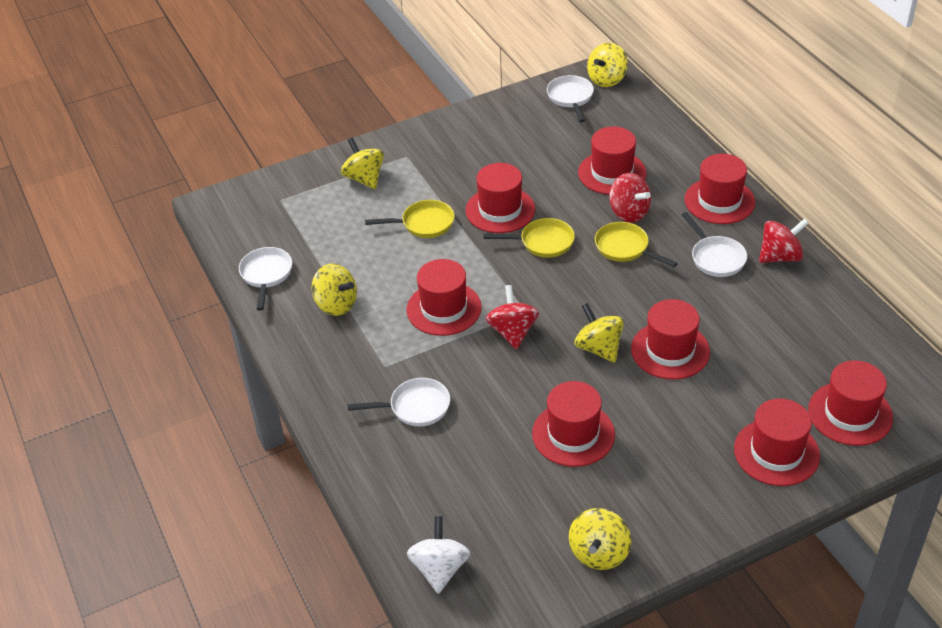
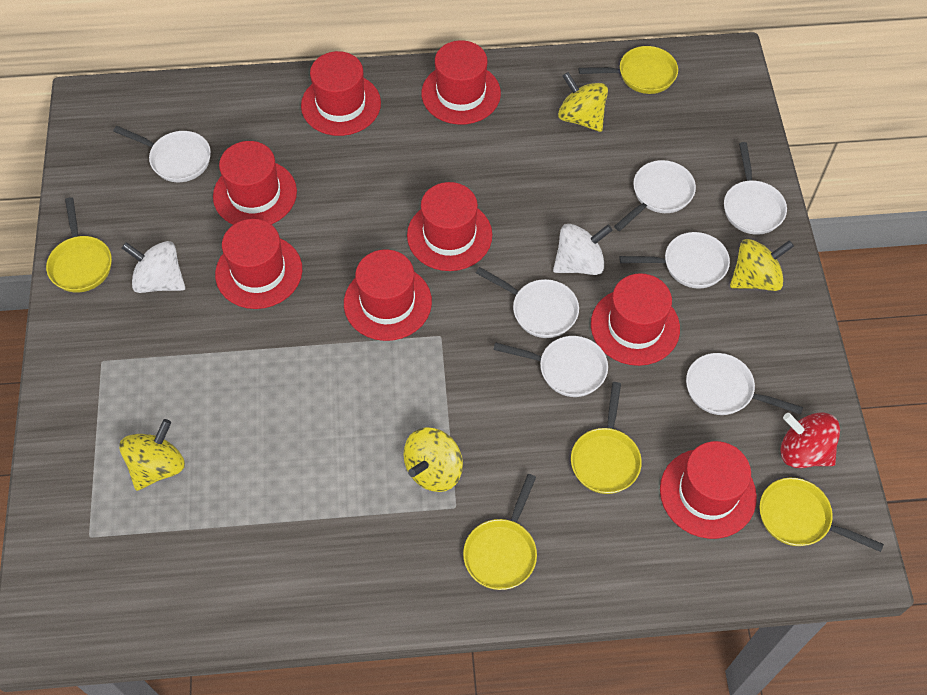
red spinning top: [486,285,539,350] [609,173,651,223] [759,218,809,263] = 3 -> [781,412,840,468] = 1
white pan: [239,247,292,311] [348,378,450,427] [547,75,594,122] [682,212,747,277] = 4 -> [113,126,211,182] [476,267,579,338] [493,336,608,397] [614,160,696,231] [620,232,730,288] [686,353,803,415] [724,142,787,235] = 7
white spinning top: [407,516,470,594] = 1 -> [122,241,185,293] [553,224,613,275] = 2
yellow pan: [365,200,454,238] [483,218,575,258] [595,222,678,267] = 3 -> [46,197,112,293] [463,474,537,590] [571,382,642,494] [578,46,678,94] [760,478,884,552] = 5
yellow spinning top: [312,264,357,316] [341,137,384,189] [569,508,631,570] [574,303,624,363] [587,43,628,87] = 5 -> [119,419,185,491] [403,427,463,492] [558,72,608,132] [730,239,794,291] = 4

